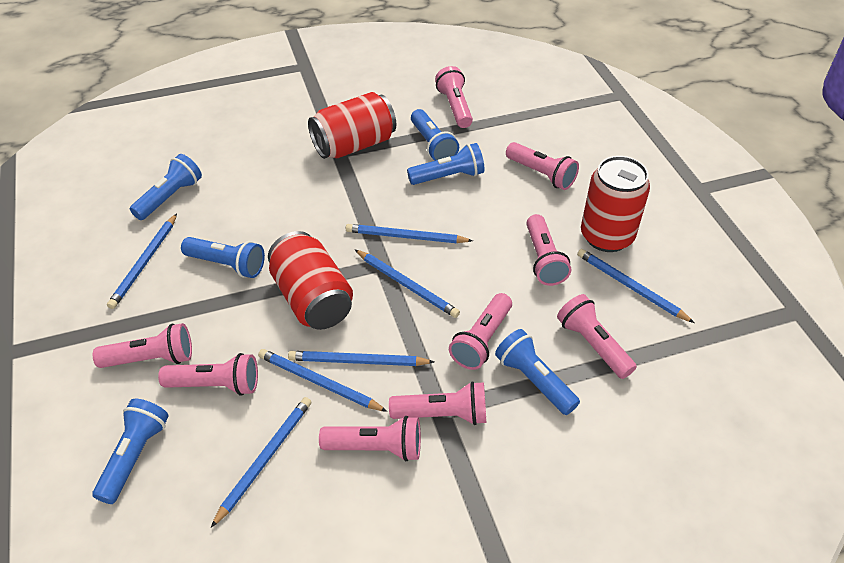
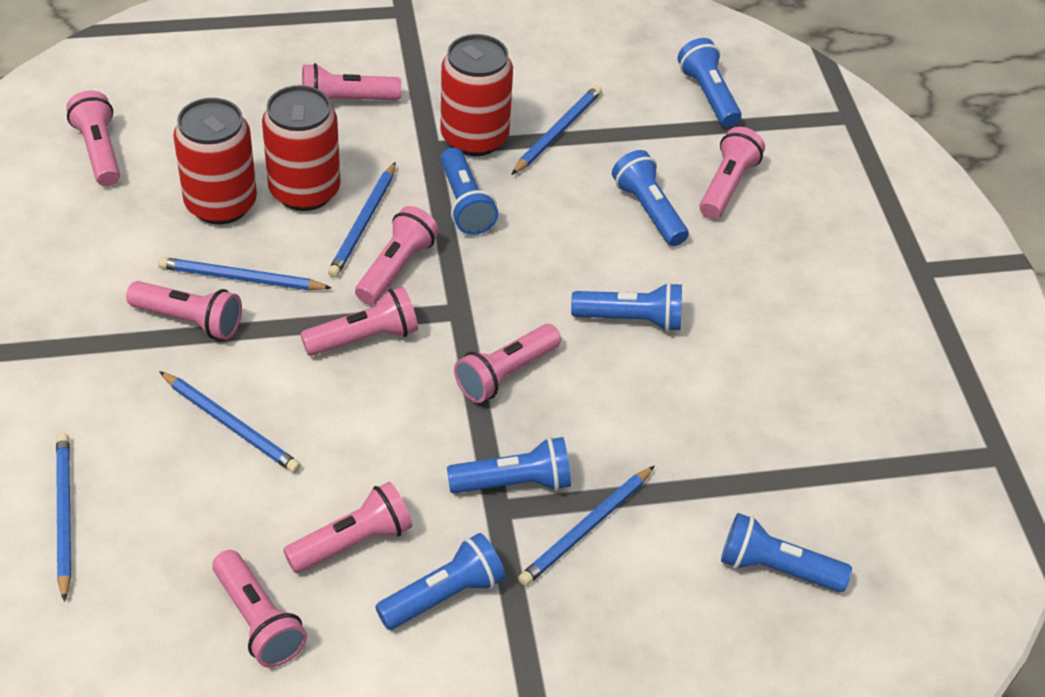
blue flashlight: [92,399,169,504] [130,154,202,220] [181,237,265,278] [407,143,485,185] [411,109,459,161] [495,329,580,415] = 6 -> [375,533,505,630] [441,148,498,235] [447,437,571,493] [571,282,682,332] [612,150,689,246] [678,38,742,127] [721,513,852,592] = 7
blue pencil: [107,213,177,309] [211,397,311,528] [258,349,388,412] [288,351,434,366] [346,224,473,243] [354,249,460,318] [577,249,694,323] = 7 -> [56,433,71,602] [158,257,332,291] [159,371,301,473] [328,162,396,278] [511,85,602,175] [518,466,654,586] = 6

